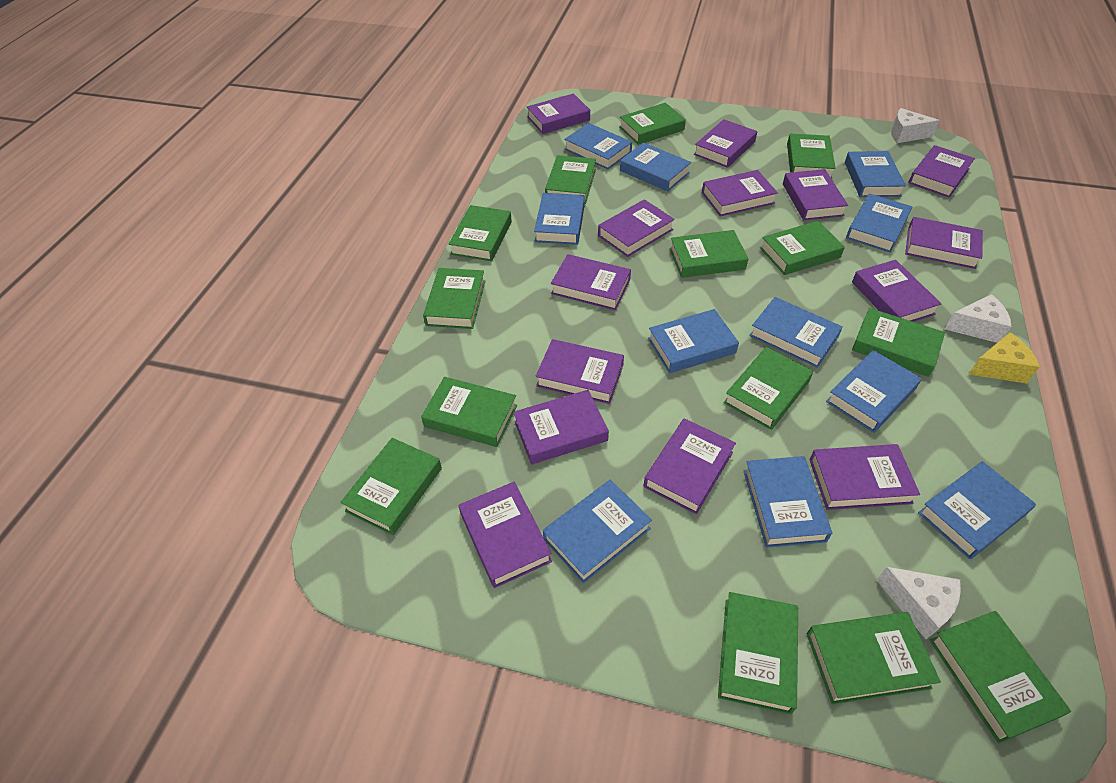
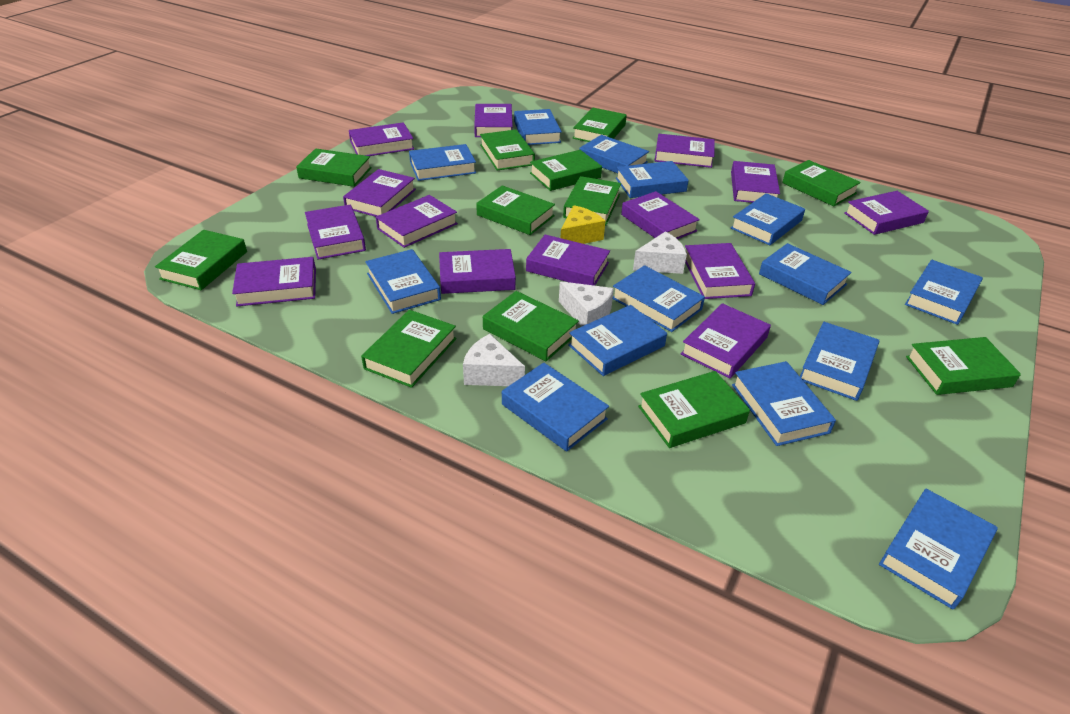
blue book: [534,193,585,245] [543,480,652,583] [564,123,632,169] [620,142,691,192] [648,309,739,373] [743,456,832,548] [749,297,843,368] [826,350,922,433] [845,151,906,197] [846,194,913,253] [918,461,1036,559] = 11 -> [365,249,441,314] [409,144,476,181] [502,363,609,452] [514,109,562,145] [568,305,667,376] [579,135,649,173] [613,265,705,332] [616,161,689,198] [731,193,805,245] [732,361,836,446] [759,243,852,305] [800,322,880,401] [879,488,998,609] [905,260,983,325] = 14
green book: [340,438,442,535] [421,377,517,447] [423,268,486,329] [449,205,512,261] [545,155,596,204] [619,103,686,145] [669,230,748,278] [718,592,798,714] [724,347,813,430] [760,221,845,275] [787,134,836,179] [807,612,941,704] [852,308,945,377] [930,611,1071,743] = 14 -> [155,230,247,290] [296,148,372,187] [361,310,457,388] [476,185,555,235] [480,129,535,171] [483,291,579,361] [530,150,602,191] [563,176,621,225] [573,108,627,142] [638,371,750,448] [782,160,861,207] [906,337,1021,395] = 12

